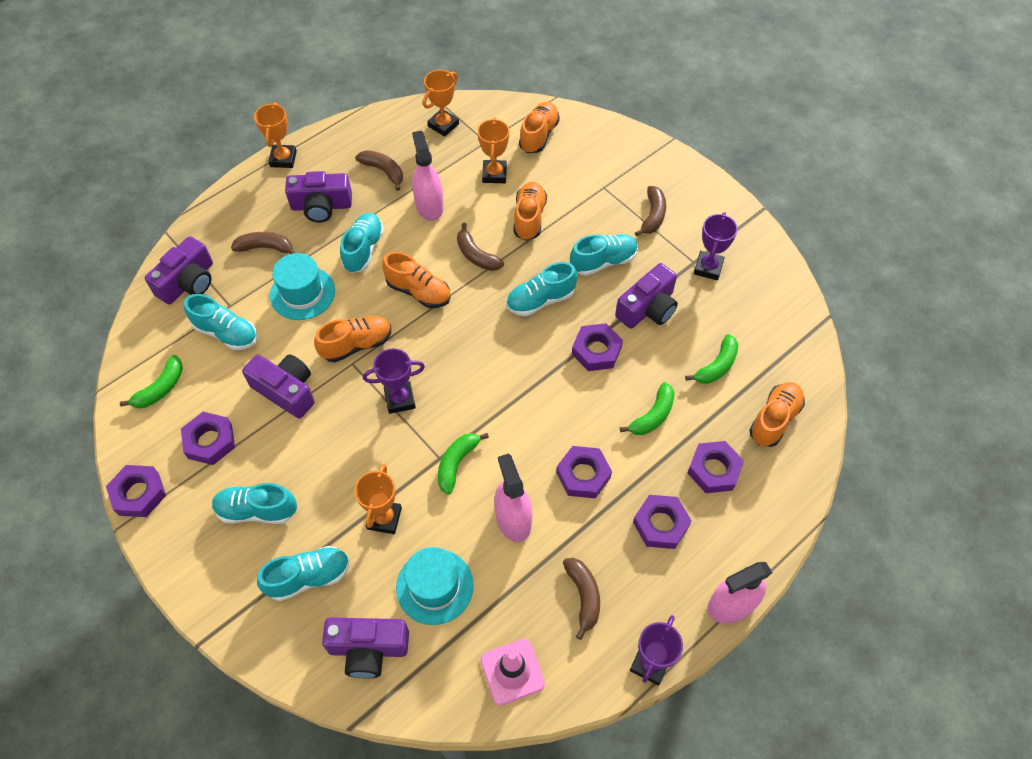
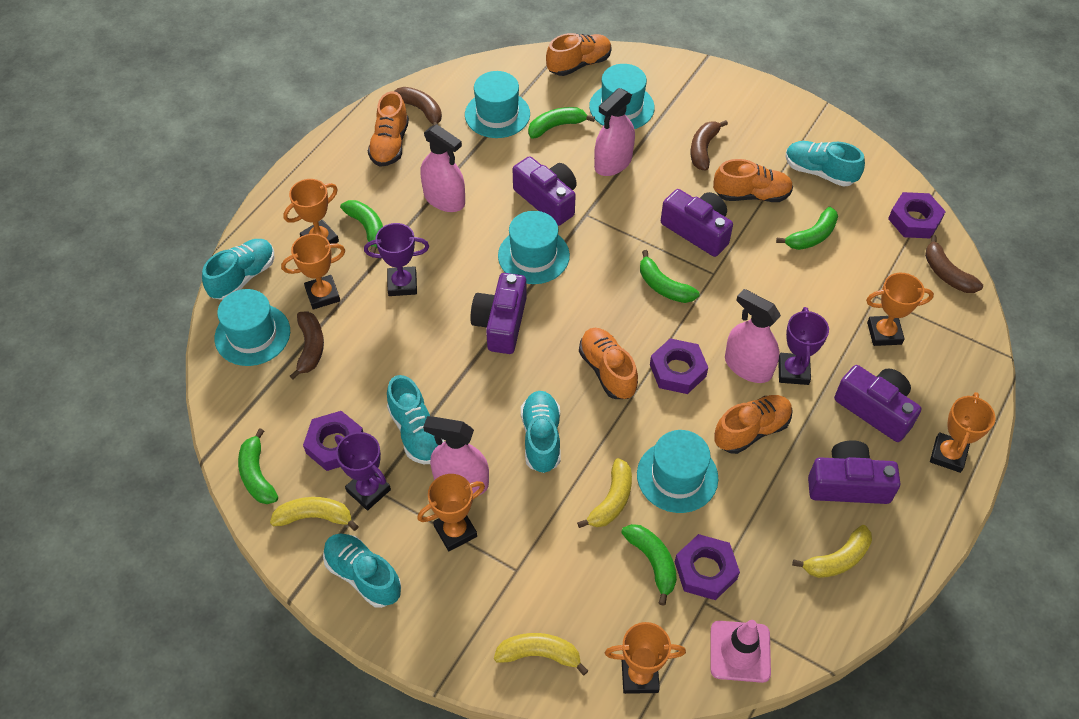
brown banana: [231,232,295,254] [355,150,403,191] [457,223,504,271] [563,558,600,640] [635,186,666,236] = 5 -> [290,311,324,380] [395,87,442,126] [691,120,728,171] [925,235,983,293] = 4
green banana: [120,355,183,408] [438,433,489,495] [620,382,675,435] [685,334,738,384] = 4 -> [238,428,278,504] [340,200,383,253] [528,107,595,138] [621,524,677,606] [640,250,700,303] [776,207,838,250] = 6
orange trophy: [254,102,297,168] [354,464,402,534] [423,70,459,137] [477,118,509,183] = 4 -> [281,234,345,309] [283,179,339,244] [417,474,485,551] [605,622,686,694] [866,273,934,346] [930,392,996,473] = 6
pink spray bottle: [412,131,444,221] [494,453,533,542] [707,562,773,624] = 3 -> [420,124,465,212] [423,416,489,495] [594,88,635,176] [725,289,781,383] = 4
purple nut: [106,465,166,517] [181,412,235,465] [556,446,612,498] [572,323,623,371] [633,495,692,549] [687,441,744,493] = 6 -> [303,411,363,471] [650,338,708,394] [675,534,740,600] [888,192,946,239] = 4
turquoise hat: [270,253,335,320] [396,547,474,625] = 2 -> [215,289,290,366] [465,71,530,138] [498,211,570,284] [589,64,655,129] [637,430,718,513] = 5
turquoise shoe: [184,294,257,350] [212,483,297,524] [257,546,350,601] [340,213,384,273] [506,262,578,316] [570,234,638,276] = 6 -> [202,239,274,300] [323,534,401,608] [387,375,445,464] [521,391,560,473] [785,141,865,187] = 5
yellow banana: none = 0 -> [270,497,359,531] [494,633,588,675] [577,458,632,528] [792,525,872,578] = 4

